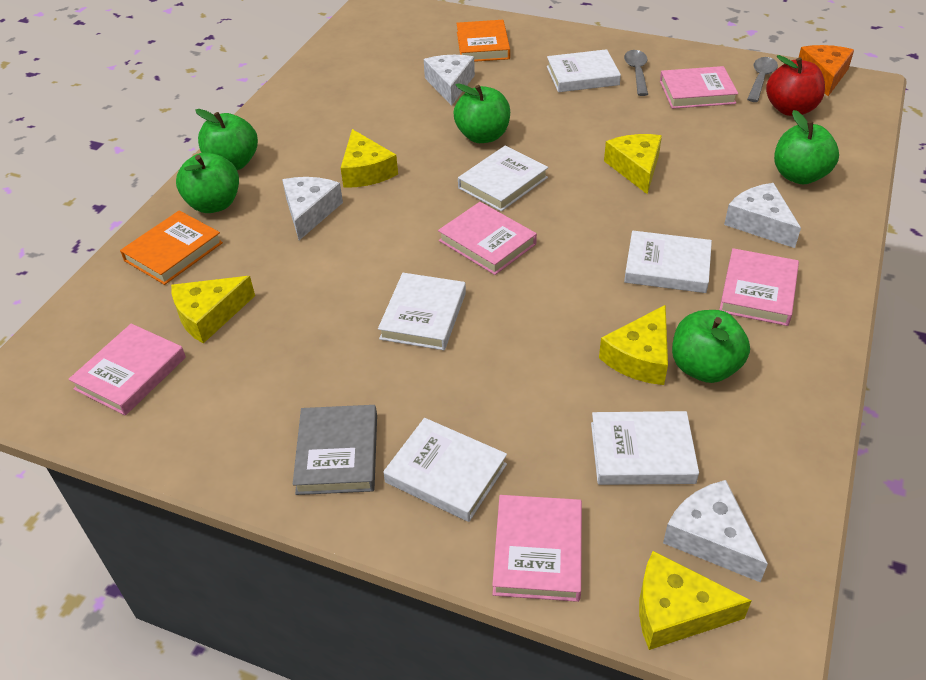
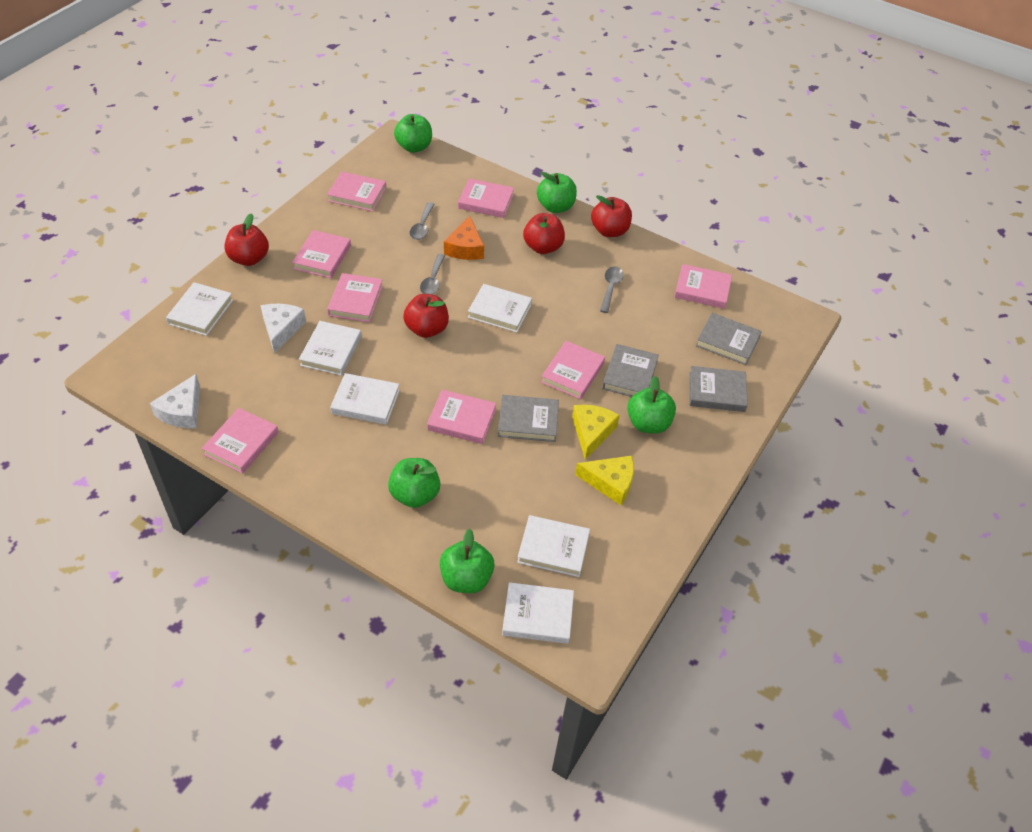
grey book: [293,405,377,495] = 1 -> [498,395,559,442] [602,344,659,397] [689,366,748,412] [696,313,762,365] = 4
grey spoon: [624,50,648,96] [747,57,778,102] = 2 -> [409,202,435,240] [420,254,445,295] [600,267,624,313] = 3
orange book: [120,210,223,285] [457,20,510,62] = 2 -> none = 0
pink book: [69,323,186,415] [438,202,537,275] [492,495,582,602] [660,66,738,109] [719,248,799,326] = 5 -> [202,408,279,474] [292,230,351,278] [327,172,386,211] [327,273,383,322] [427,390,496,444] [458,178,514,218] [541,341,605,399] [674,264,732,309] = 8
red apple: [766,55,825,116] = 1 -> [225,213,269,266] [403,294,449,338] [523,213,565,254] [591,195,632,237] = 4
white cheese: [282,177,343,240] [424,55,475,106] [663,480,768,582] [724,183,801,248] = 4 -> [150,374,200,428] [261,304,306,354] = 2
yellow cheese: [171,276,255,343] [341,129,398,188] [599,305,668,385] [604,134,662,194] [639,551,752,650] = 5 -> [572,405,620,460] [575,456,634,505] = 2

